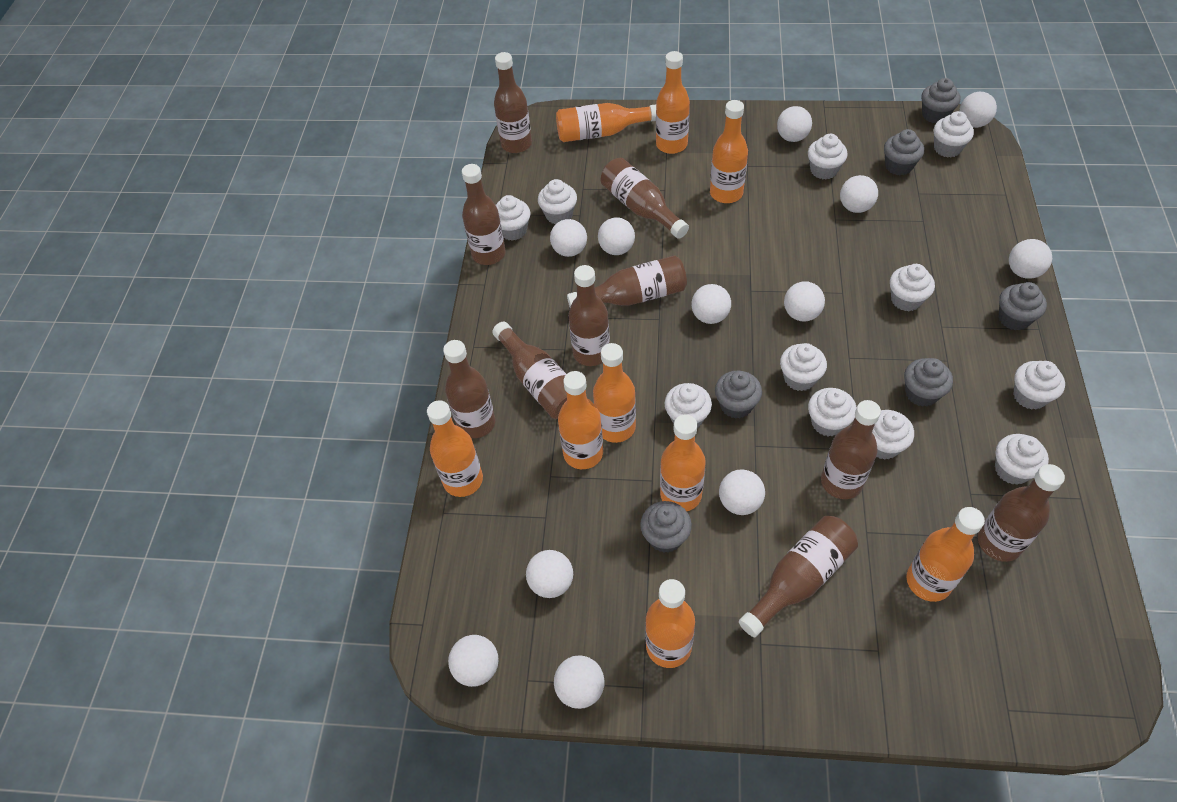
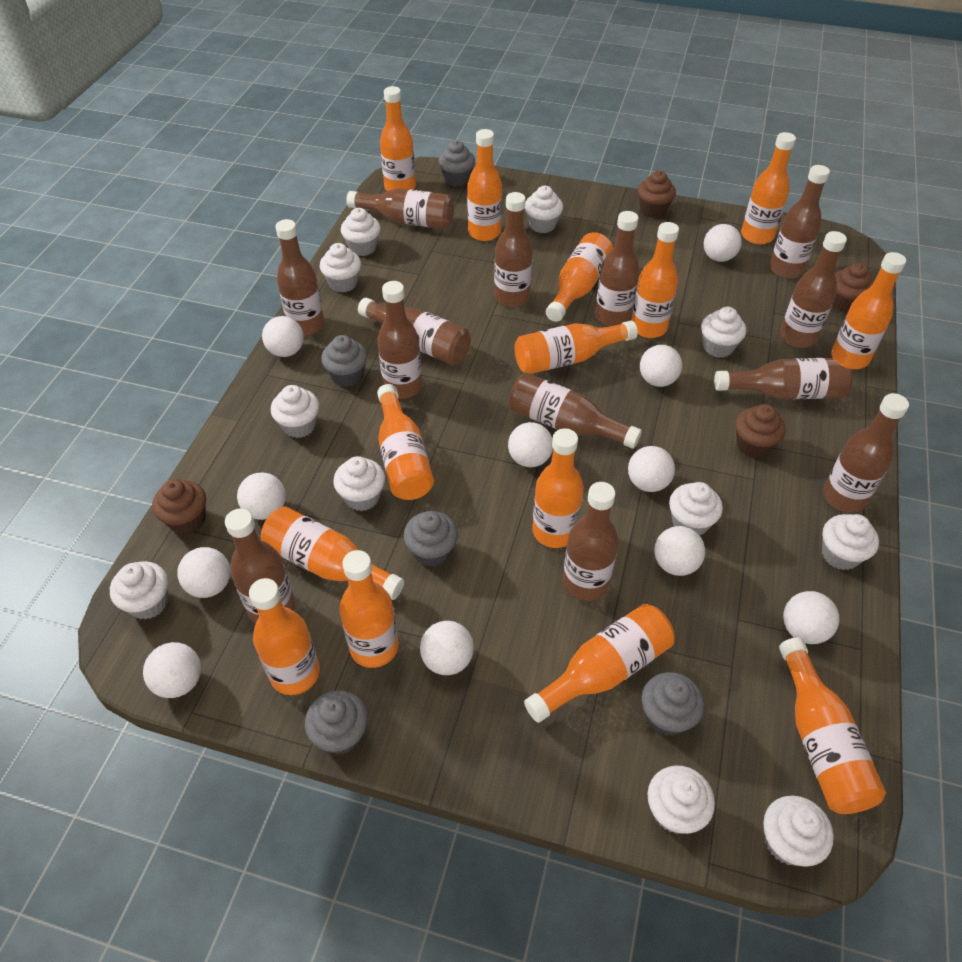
brown bottle: [443,340,495,438] [462,164,506,265] [492,321,567,419] [494,52,532,153] [567,255,687,307] [568,265,610,366] [601,158,689,239] [739,516,858,637] [821,400,881,499] [978,464,1065,562] = 10 -> [225,508,295,624] [275,219,324,335] [346,188,454,229] [358,298,471,365] [377,281,422,399] [494,192,533,307] [509,373,642,449] [563,482,619,601] [595,211,640,326] [714,358,853,399] [769,165,830,279] [780,231,847,348] [823,393,909,513] = 13
brown cupcake: none = 0 -> [152,479,206,534] [637,171,676,218] [735,404,785,458] [832,263,874,313] = 4
grey cupcake: [640,501,692,553] [715,371,762,419] [884,129,924,176] [904,358,953,407] [921,78,960,124] [999,282,1047,330] = 6 -> [305,690,368,755] [321,335,367,387] [404,511,458,567] [438,140,475,186] [642,672,704,736] = 5
orange bottle: [427,400,483,497] [556,103,656,142] [558,371,603,469] [593,343,636,443] [645,579,695,668] [656,51,690,154] [660,414,706,511] [710,100,748,203] [906,507,985,602] = 9 -> [249,578,320,695] [261,507,404,600] [339,550,399,668] [377,384,434,500] [380,86,416,191] [467,129,502,241] [514,321,638,374] [524,604,674,723] [532,428,584,548] [546,232,613,322] [631,222,679,338] [741,132,796,245] [779,638,886,814] [831,252,906,369] = 14
white ball: [448,635,499,687] [526,550,573,598] [550,219,587,257] [554,655,605,709] [598,217,635,255] [691,284,731,324] [719,469,765,515] [777,106,812,142] [784,282,825,321] [840,175,878,213] [959,92,997,128] [1009,239,1052,279] = 12 -> [143,642,201,698] [177,547,230,598] [237,472,286,520] [262,316,304,357] [420,621,474,675] [508,422,553,467] [628,446,675,492] [640,345,682,387] [654,526,705,576] [704,224,742,262] [783,591,839,644] = 11

